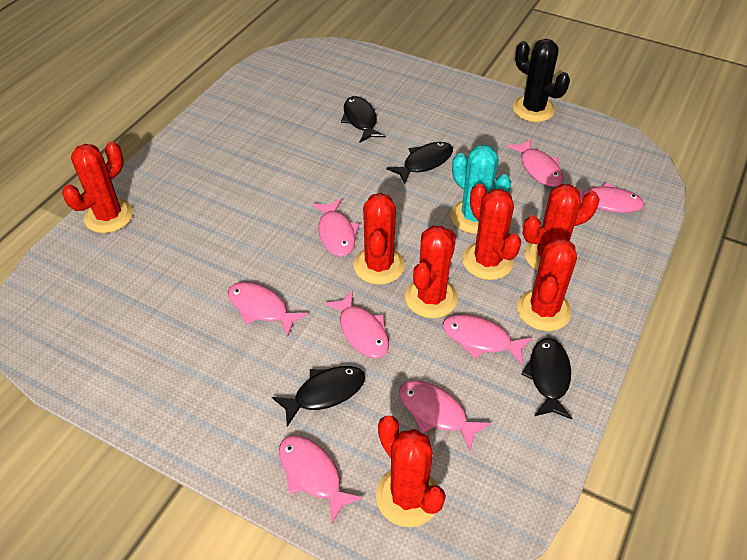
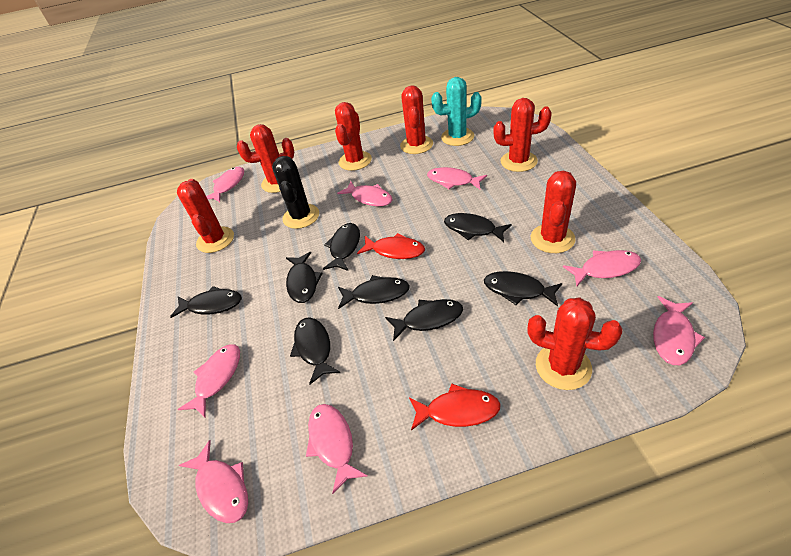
black fish: [272,366,365,427] [341,96,386,142] [386,142,453,184] [521,338,572,419] = 4 -> [170,286,242,318] [286,252,323,303] [290,317,340,384] [323,223,360,271] [338,275,410,309] [385,299,463,341] [444,213,512,242] [484,271,562,306] = 8
red fish: none = 0 -> [357,233,425,259] [409,384,501,431] = 2

